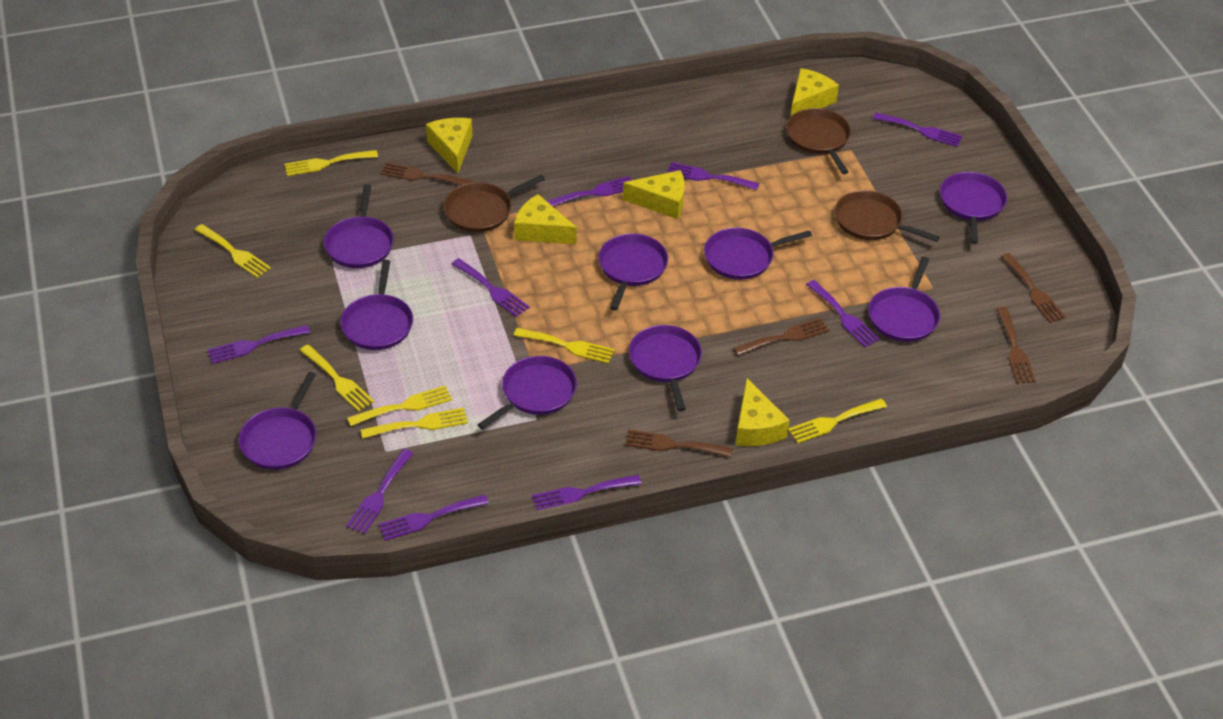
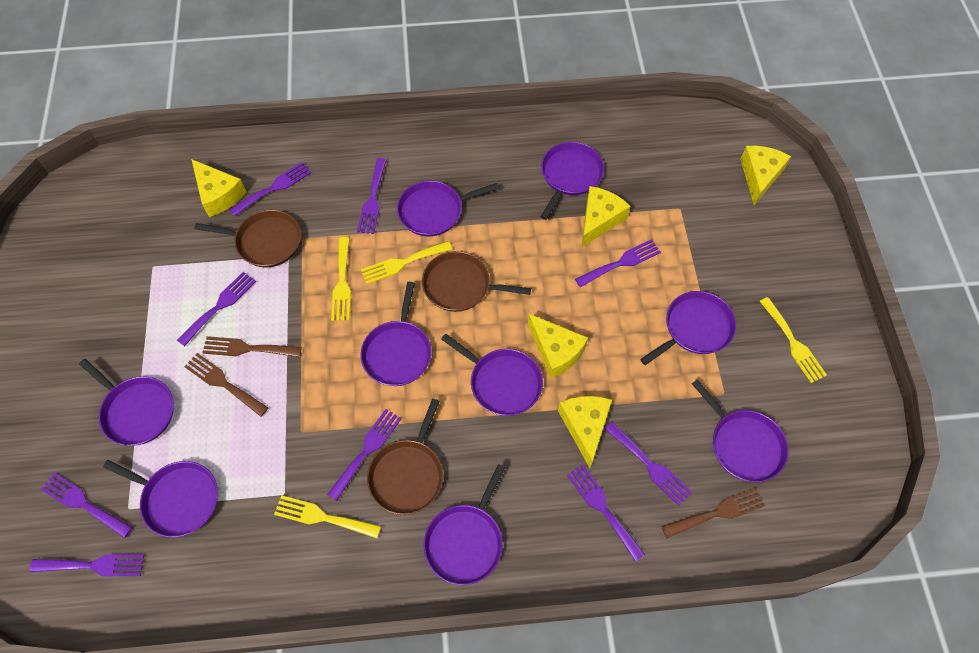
brown fork: [381,162,473,185] [625,429,733,457] [733,318,829,356] [997,307,1036,384] [1001,253,1066,323] = 5 -> [184,353,268,417] [202,336,302,357] [661,487,765,538] = 3
yellow fork: [195,224,271,278] [284,150,378,176] [299,345,374,412] [347,386,452,426] [361,408,468,439] [514,328,614,364] [788,399,887,443] = 7 -> [274,495,381,538] [331,237,351,321] [361,241,452,284] [759,297,827,383] = 4

